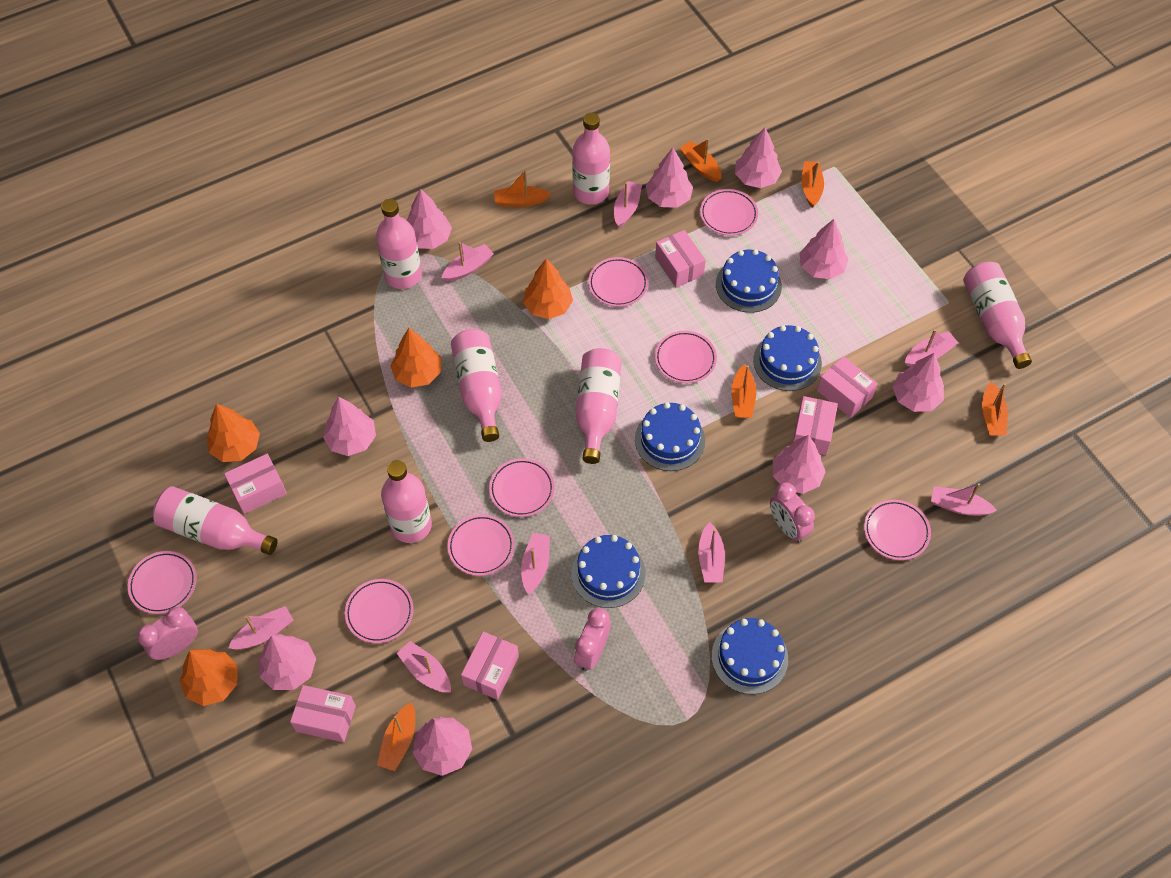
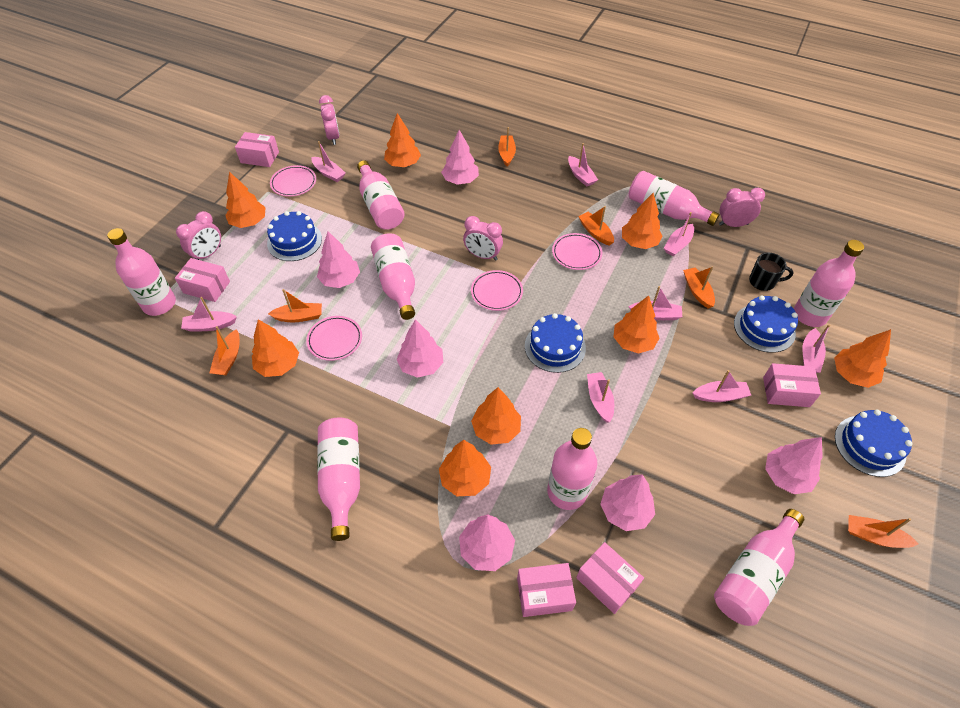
black mug: none = 0 -> [749,253,794,291] = 1
blue cake: [571,535,646,608] [635,402,705,471] [712,618,788,694] [716,249,782,313] [753,325,822,391] = 5 -> [267,211,322,261] [525,313,586,373] [734,295,798,353] [835,410,913,477] = 4
orange tree: [180,649,238,706] [207,404,260,462] [390,328,441,388] [523,259,573,319] = 4 -> [225,172,266,228] [252,319,299,377] [384,113,421,167] [439,440,491,496] [471,387,521,445] [613,295,659,353] [622,193,662,249] [834,329,891,388] = 8
pink bottle: [153,486,278,555] [376,199,422,289] [381,460,432,543] [451,329,502,442] [572,113,610,205] [576,348,622,464] [963,261,1032,369] = 7 -> [107,228,176,316] [317,418,360,541] [357,160,405,230] [371,233,415,320] [547,428,597,510] [629,171,720,226] [714,509,804,626] [794,240,864,327] = 8
pink box: [224,454,287,514] [290,685,356,742] [461,631,519,700] [655,230,706,288] [792,396,838,455] [817,356,878,418] = 6 -> [175,258,230,302] [235,132,279,167] [517,563,576,617] [576,542,644,614] [763,363,821,407] = 5
pink clock: [137,607,198,660] [574,608,611,671] [770,483,815,543] = 3 -> [176,211,221,260] [319,95,339,145] [463,216,503,261] [719,188,765,227] = 4
pink plate: [128,551,197,614] [345,579,414,643] [447,515,514,576] [489,458,555,517] [588,257,648,307] [655,331,717,383] [700,189,758,236] [864,500,931,560] = 8 -> [270,165,316,197] [306,316,362,361] [471,270,523,311] [552,233,602,270] = 4
pink tree: [258,634,316,690] [323,397,376,456] [407,189,452,249] [412,717,472,776] [646,147,693,208] [735,127,782,188] [773,435,826,494] [799,219,848,279] [892,353,944,412] = 9 -> [317,231,360,288] [397,319,443,378] [441,130,479,185] [459,514,515,571] [600,474,655,531] [765,437,823,494] = 6

